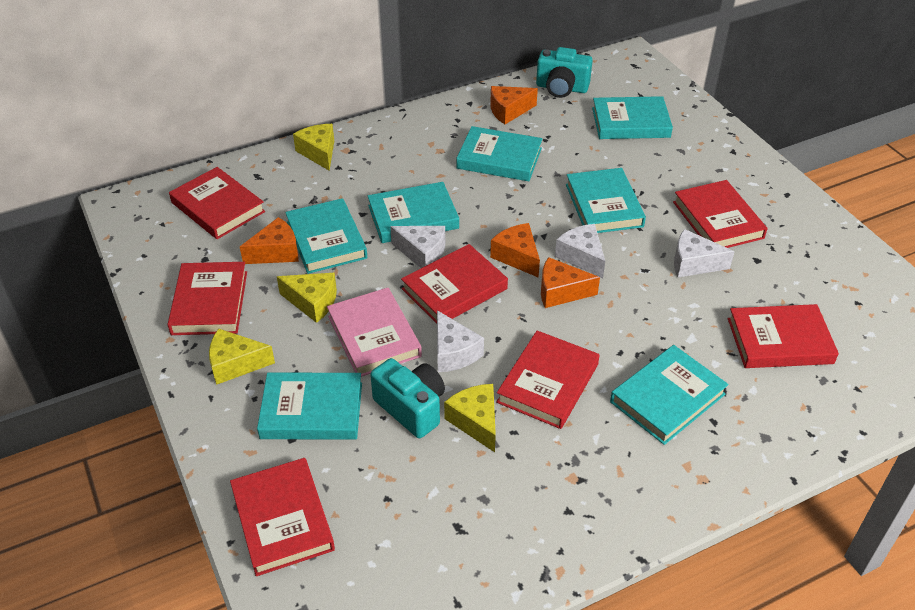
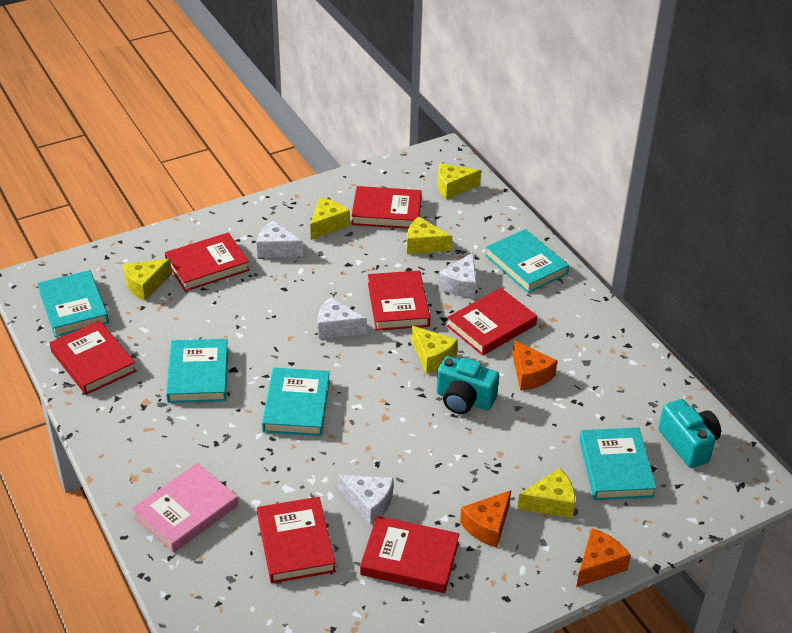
orange cheese: [240,217,299,264] [490,86,538,124] [490,223,540,278] [541,257,600,308] = 4 -> [460,490,511,548] [513,340,557,391] [576,528,631,587] = 3
turquoise book: [257,373,362,440] [285,198,367,274] [368,182,459,243] [457,126,543,181] [566,168,646,233] [592,96,673,139] [610,345,729,445] = 7 -> [37,270,109,337] [166,339,228,403] [262,368,330,436] [485,229,569,293] [579,427,657,500] = 5
yellow cheese: [209,328,275,385] [277,273,337,323] [293,124,334,171] [444,384,496,452] = 4 -> [123,259,172,301] [310,198,350,240] [407,217,453,254] [411,326,458,374] [438,163,481,199] [517,468,575,518] = 6

